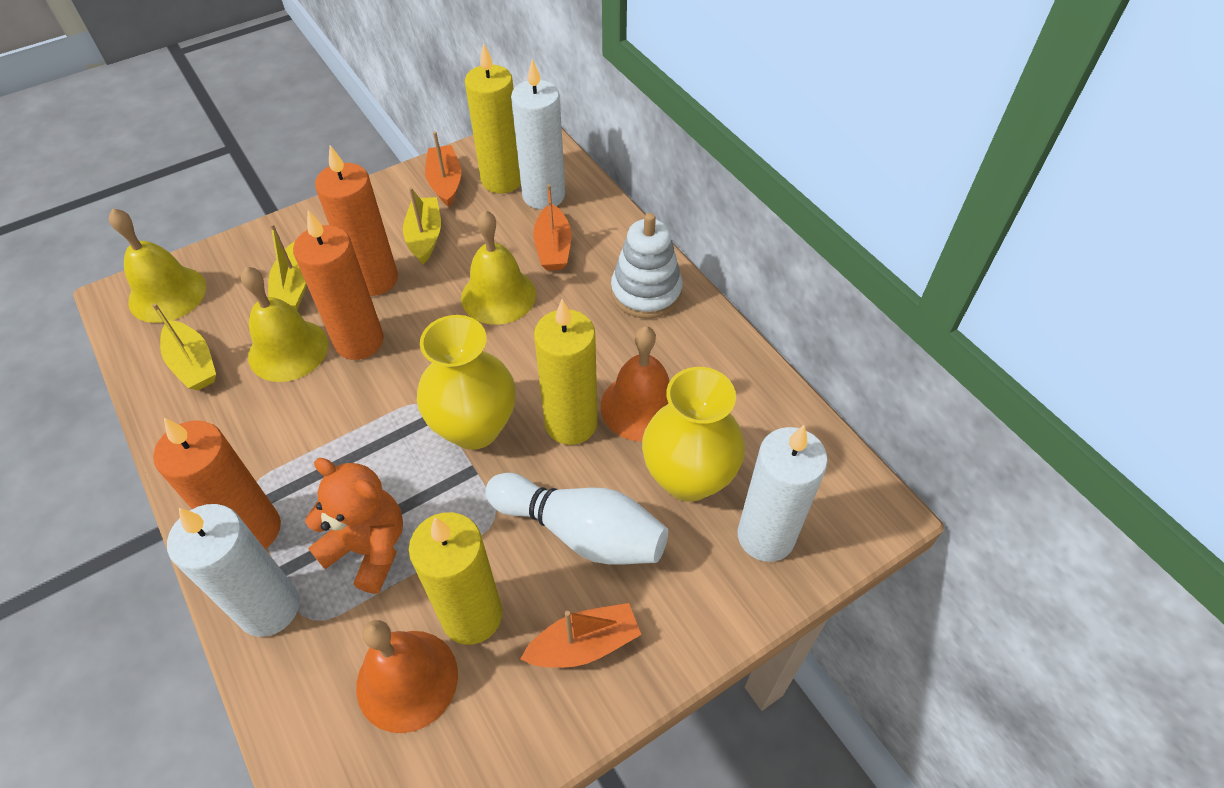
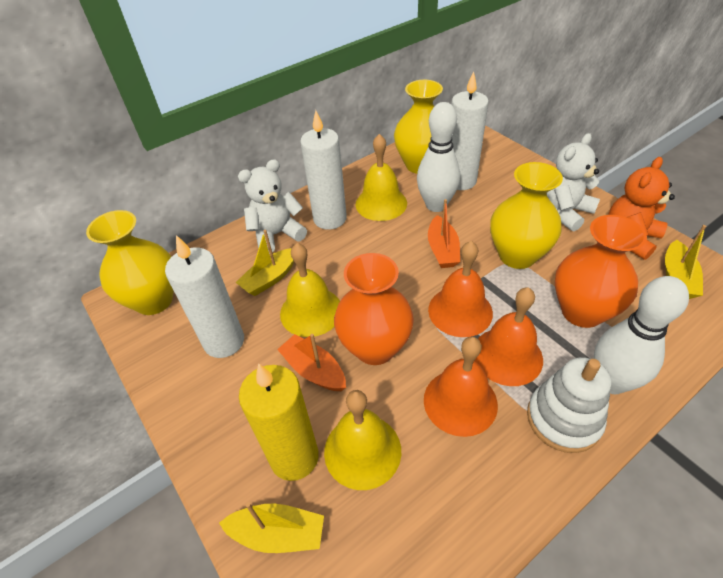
orange bell: [356,620,458,733] [601,326,670,441] = 2 -> [424,337,498,437] [428,241,493,337] [474,287,543,386] = 3
orange boat: [425,132,461,207] [520,603,641,668] [533,184,571,271] = 3 -> [277,334,346,391] [428,199,460,268] = 2
orange candle: [153,418,281,549] [293,211,384,360] [315,145,398,296] = 3 -> none = 0
orange vase: none = 0 -> [334,253,414,365] [555,215,647,328] = 2
white bowling pin: [485,473,668,565] = 1 -> [417,102,460,212] [594,276,689,394] = 2
white teddy bear: none = 0 -> [238,159,307,254] [546,133,600,231] = 2
yellow candle: [409,512,502,645] [465,43,521,194] [534,299,598,445] = 3 -> [239,363,319,481] = 1
yellow vase: [417,315,515,450] [642,367,745,502] = 2 -> [86,210,174,315] [394,80,443,174] [490,162,563,269] = 3

